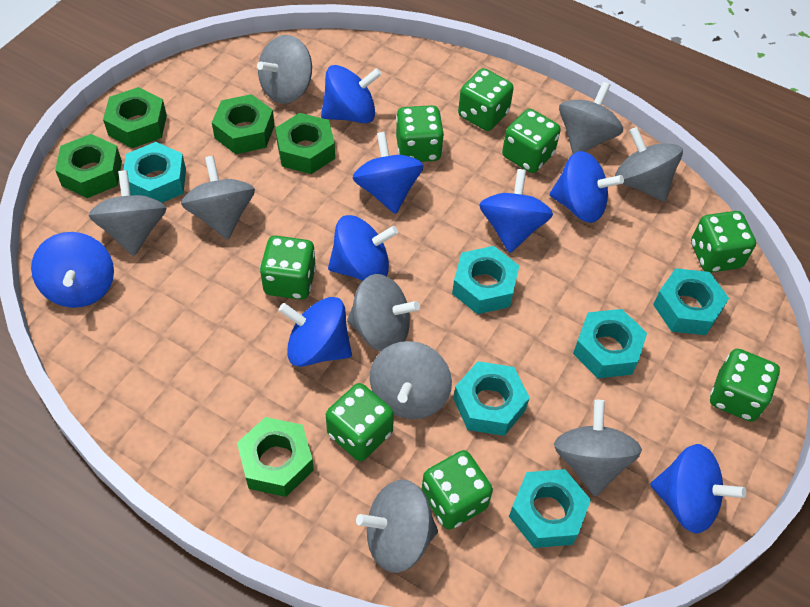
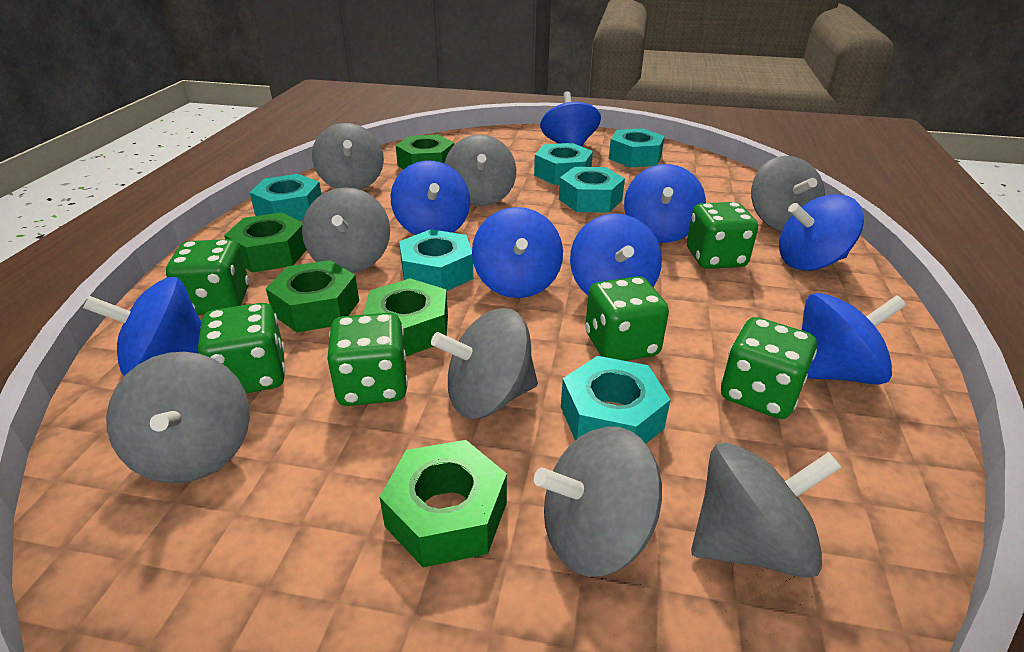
green dice: [260,236,316,300] [326,383,394,461] [396,105,444,162] [422,450,493,530] [458,68,514,131] [502,109,561,173] [691,211,756,273] [710,349,780,422] = 8 -> [166,239,249,315] [198,303,285,393] [327,313,408,406] [585,276,669,361] [687,202,758,269] [721,317,817,419] = 6
grey spinning top: [89,170,166,256] [181,156,255,240] [257,35,312,104] [347,274,420,351] [356,480,438,573] [370,341,452,419] [554,400,642,497] [559,82,623,154] [615,127,683,201] = 9 -> [106,352,250,484] [302,187,390,273] [312,123,384,190] [431,308,538,419] [444,135,516,206] [534,427,662,577] [691,443,842,578] [751,156,825,231] = 8

